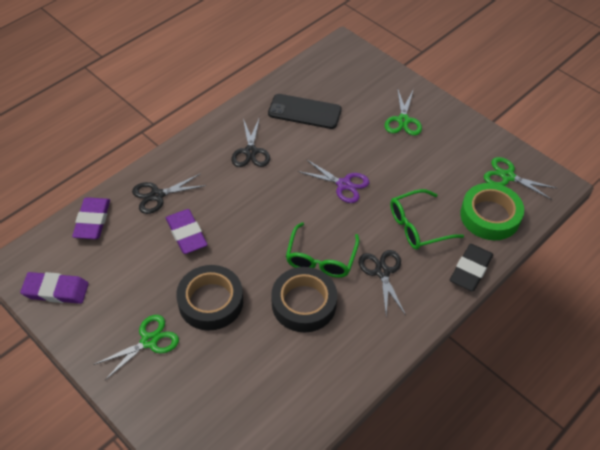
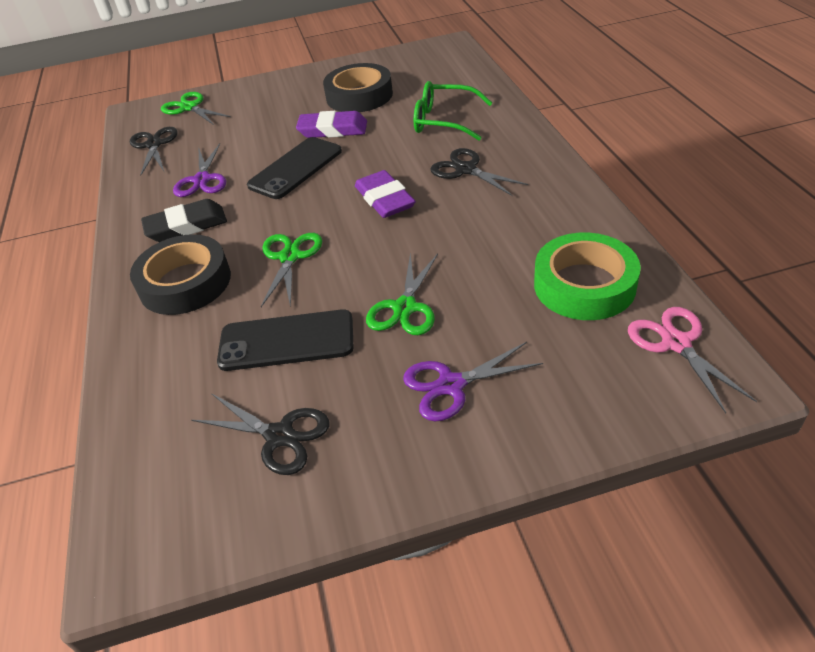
black phone: [268,94,342,129] = 1 -> [217,309,354,371] [247,137,342,199] = 2
green glasses: [286,222,359,278] [390,189,464,250] = 2 -> [414,81,492,141] = 1
pink scissors: none = 0 -> [628,307,757,413] = 1
purple eraser: [20,272,89,304] [72,197,110,239] [166,209,208,254] = 3 -> [296,111,367,138] [355,170,416,218] = 2
purple scissors: [298,159,369,203] = 1 -> [173,144,226,197] [403,342,543,421] = 2

